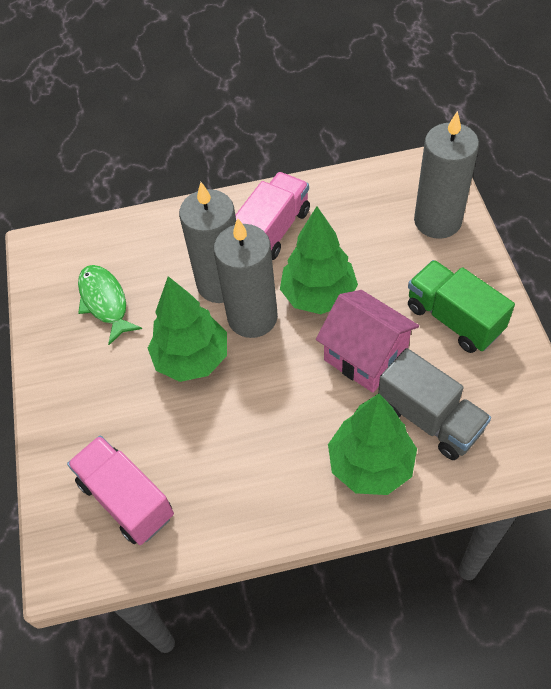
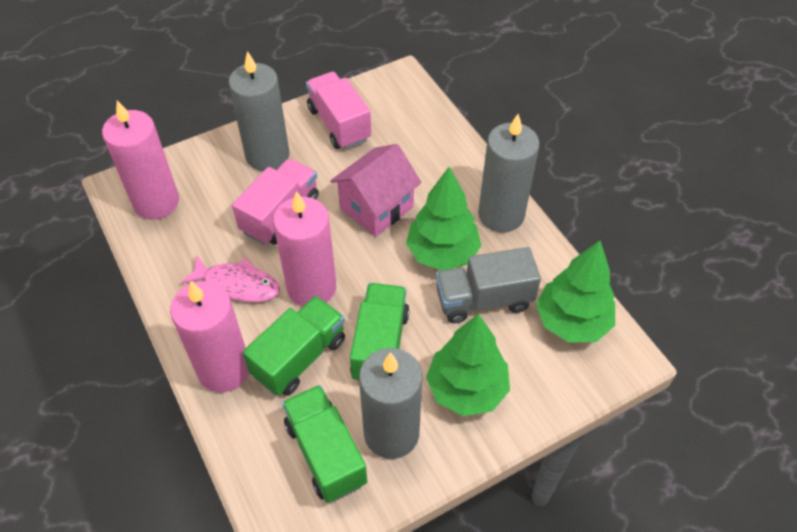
green fish: [78,265,142,345] = 1 -> none = 0
green truck: [408,260,515,353] = 1 -> [243,296,345,396] [282,385,367,503] [350,283,410,382] = 3
pink candle: none = 0 -> [102,100,179,220] [170,281,249,393] [273,191,336,307] = 3
pink fish: none = 0 -> [181,255,280,302] = 1

